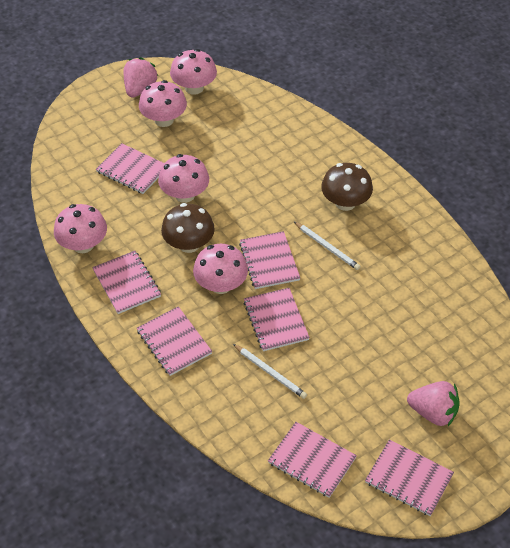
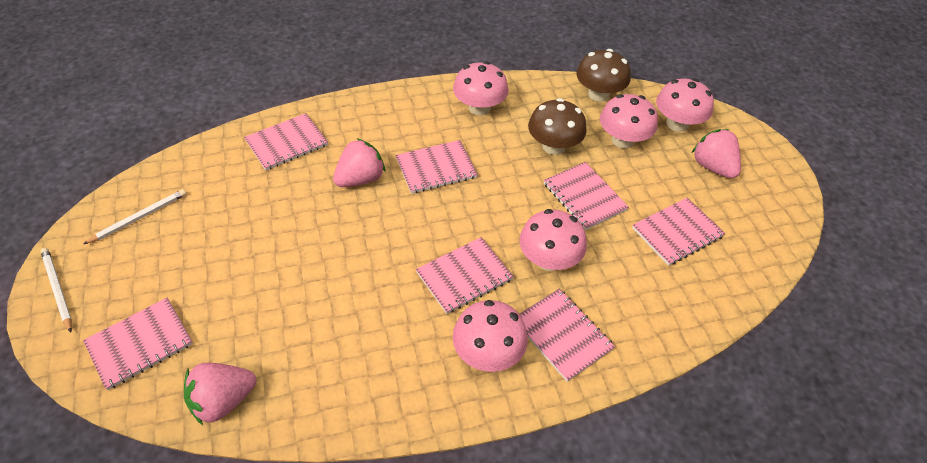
pink strawberry: [123,58,158,98] [407,381,459,426] = 2 -> [184,363,256,425] [333,138,386,187] [692,129,741,178] = 3

